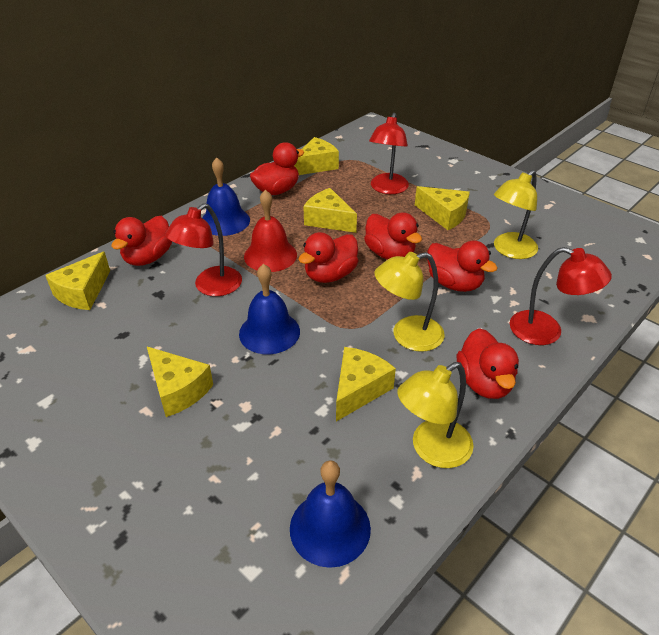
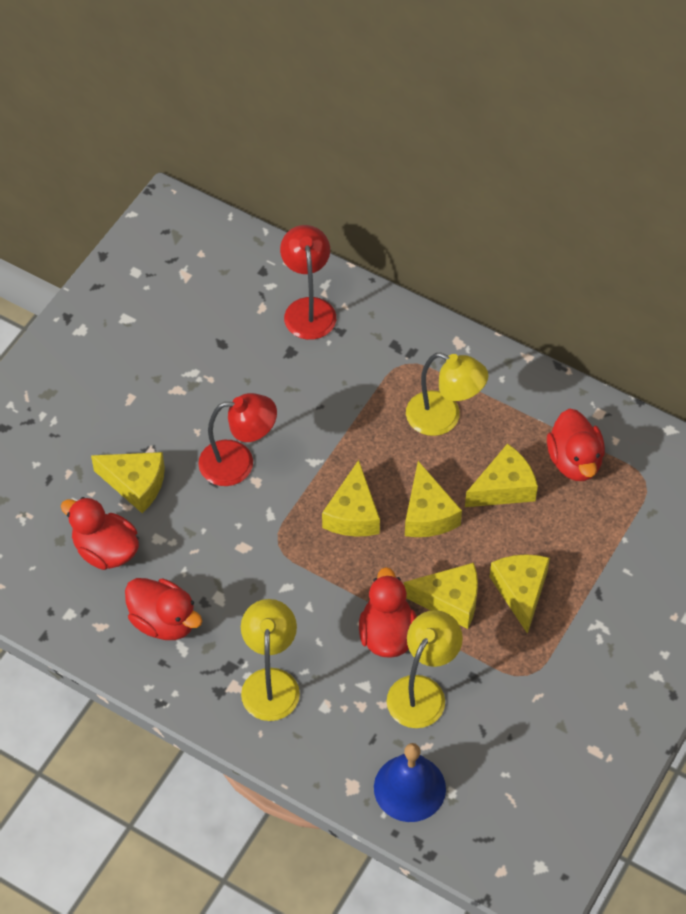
blue bell: [202,157,250,236] [239,264,300,354] [290,460,371,568] = 3 -> [374,743,446,822] = 1
red bell: [244,190,297,272] = 1 -> none = 0
red duck: [111,216,172,266] [250,142,304,195] [298,232,358,283] [364,212,422,260] [427,241,497,292] [457,328,519,399] = 6 -> [61,497,139,570] [125,578,202,640] [359,567,417,658] [547,408,605,481] = 4
red lamp: [165,203,242,296] [369,113,409,194] [510,247,612,345] = 3 -> [198,393,277,486] [280,225,336,340] = 2

